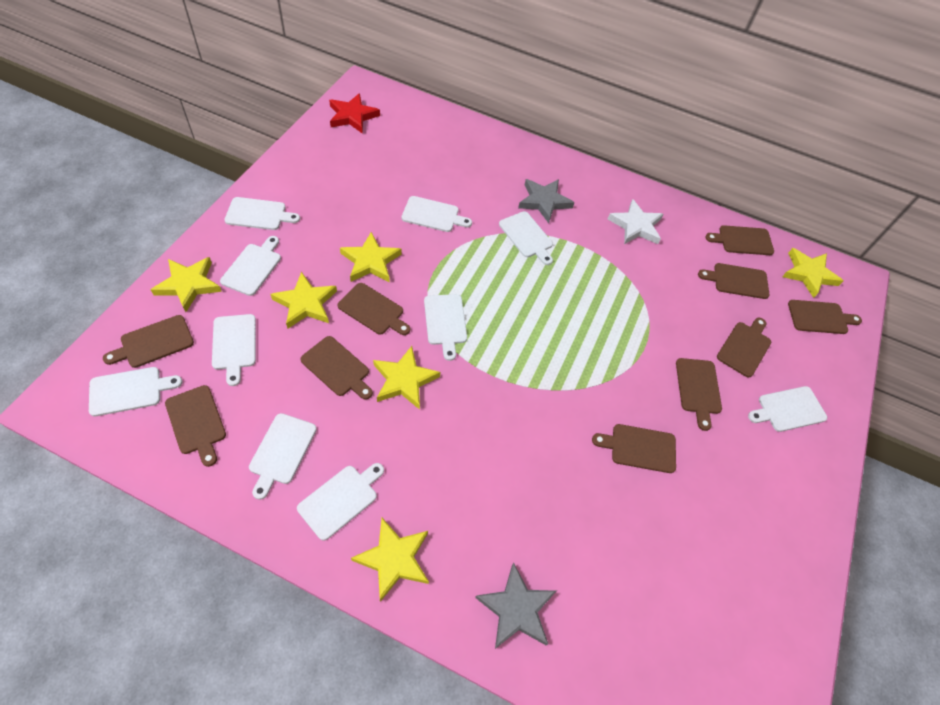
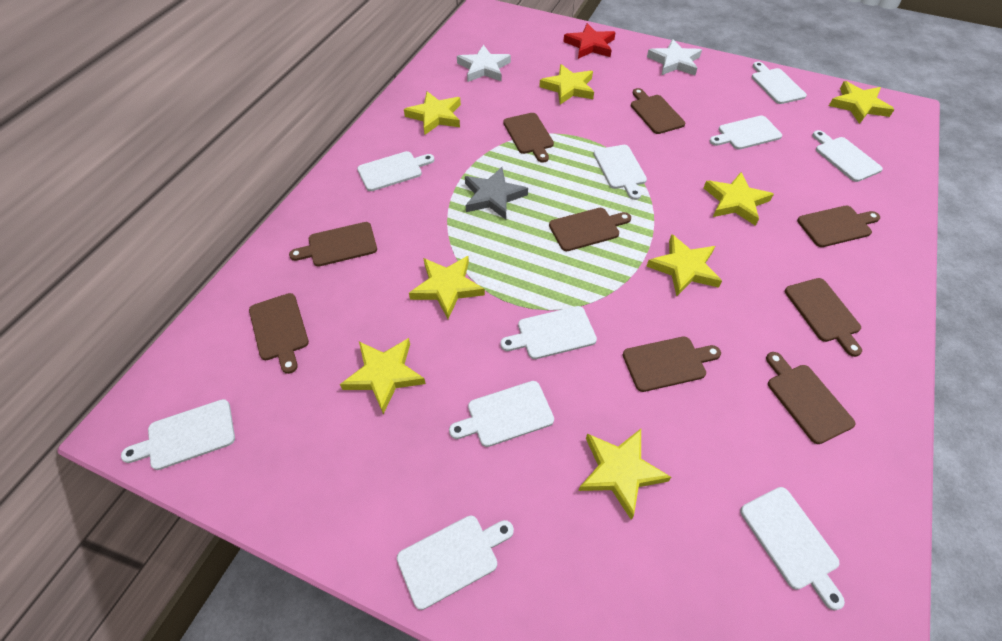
brown cutting board: [103,315,194,368] [165,385,226,467] [300,336,373,400] [338,283,410,335] [592,424,676,473] [676,358,722,431] [698,263,770,299] [705,225,774,255] [717,317,771,377] [788,300,862,334] = 10 -> [249,293,309,374] [289,222,377,267] [503,113,554,163] [549,208,631,251] [623,337,721,392] [631,88,685,134] [766,352,855,444] [785,278,862,357] [797,206,880,247] = 9
grey star: [475,563,556,649] [518,179,574,223] = 2 -> [465,167,528,220] = 1
white star: [608,199,663,244] = 1 -> [457,45,511,82] [647,39,702,75] = 2
yellow star: [151,257,222,312] [271,272,337,328] [340,232,402,282] [351,518,429,602] [373,346,441,410] [782,248,843,298] = 6 -> [340,338,426,414] [404,91,461,135] [409,256,485,319] [539,64,594,105] [578,429,671,520] [646,234,722,296] [704,172,774,226] [829,81,895,124] = 8

